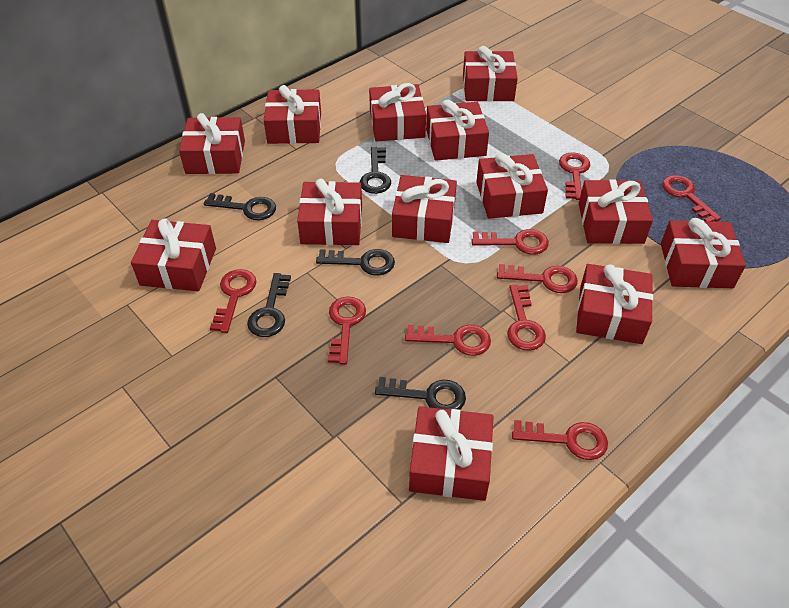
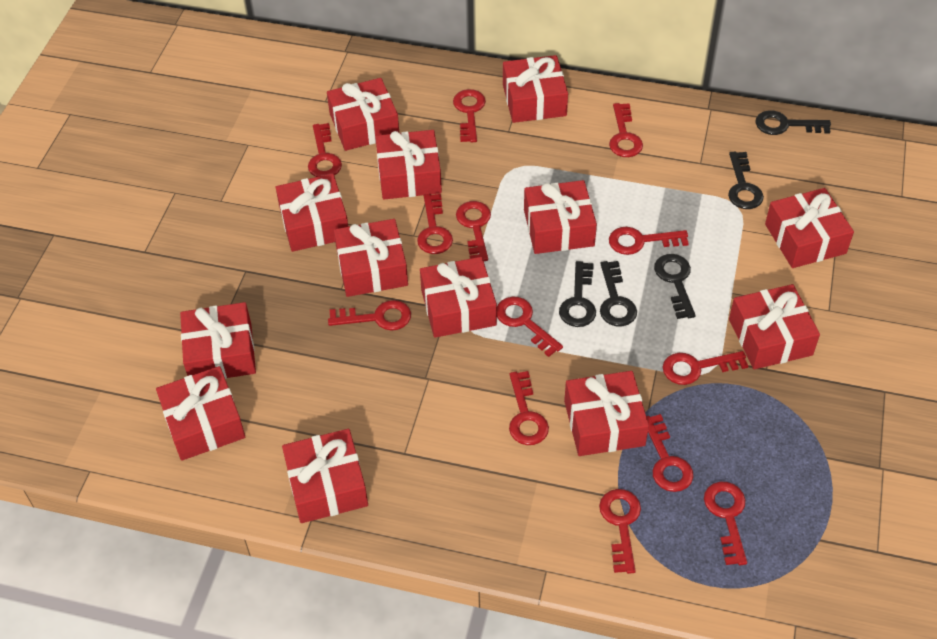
red key: [210,269,257,333] [328,296,366,364] [405,325,491,356] [472,229,549,255] [497,264,578,293] [507,285,546,351] [512,420,608,460] [559,152,591,200] [662,175,721,222] = 9 -> [308,123,342,177] [328,300,411,331] [417,194,453,254] [453,89,486,142] [456,201,491,261] [497,297,563,357] [509,371,549,445] [599,489,641,574] [609,103,643,157] [609,227,689,255] [646,414,693,492] [663,351,748,385] [704,482,747,565] = 13

